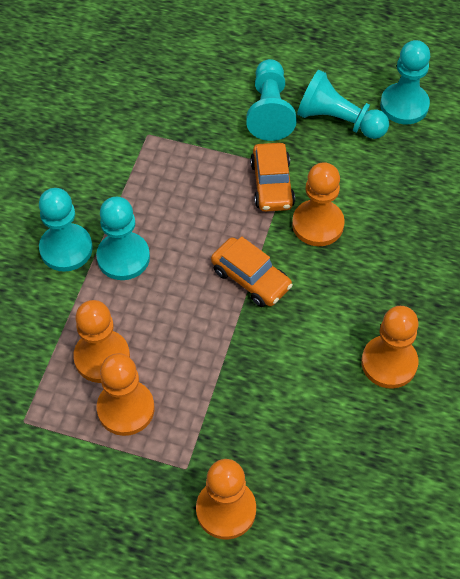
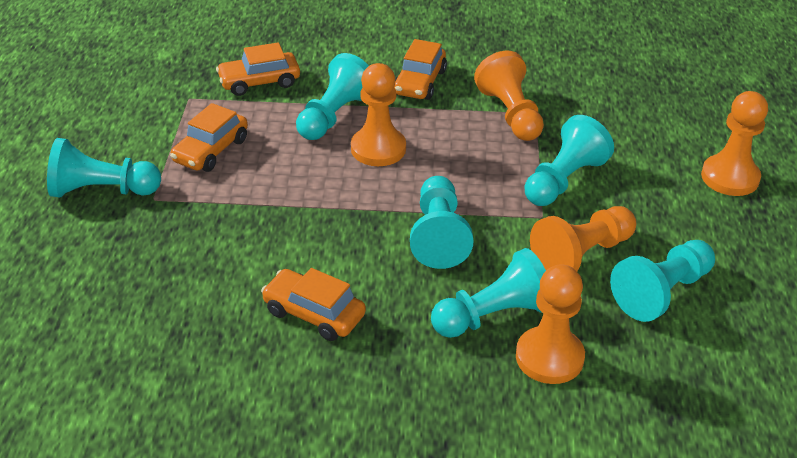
orange car: [211,236,293,307] [250,143,295,212] = 2 -> [170,103,248,172] [216,42,300,96] [261,268,366,341] [394,39,447,100] = 4
turquoise pawn: [39,188,93,272] [96,197,150,280] [246,59,297,141] [297,70,389,139] [380,40,430,124] = 5 -> [47,138,161,197] [296,53,369,140] [410,176,474,269] [431,248,546,338] [525,115,614,206] [610,240,715,322] = 6

